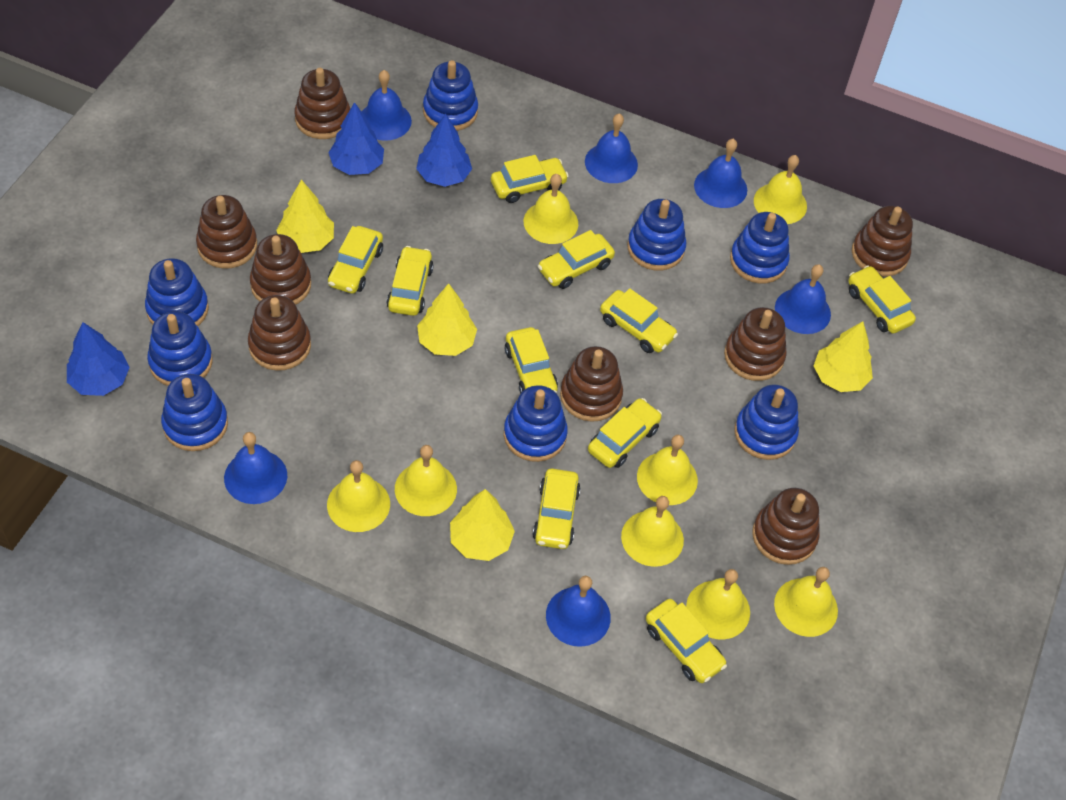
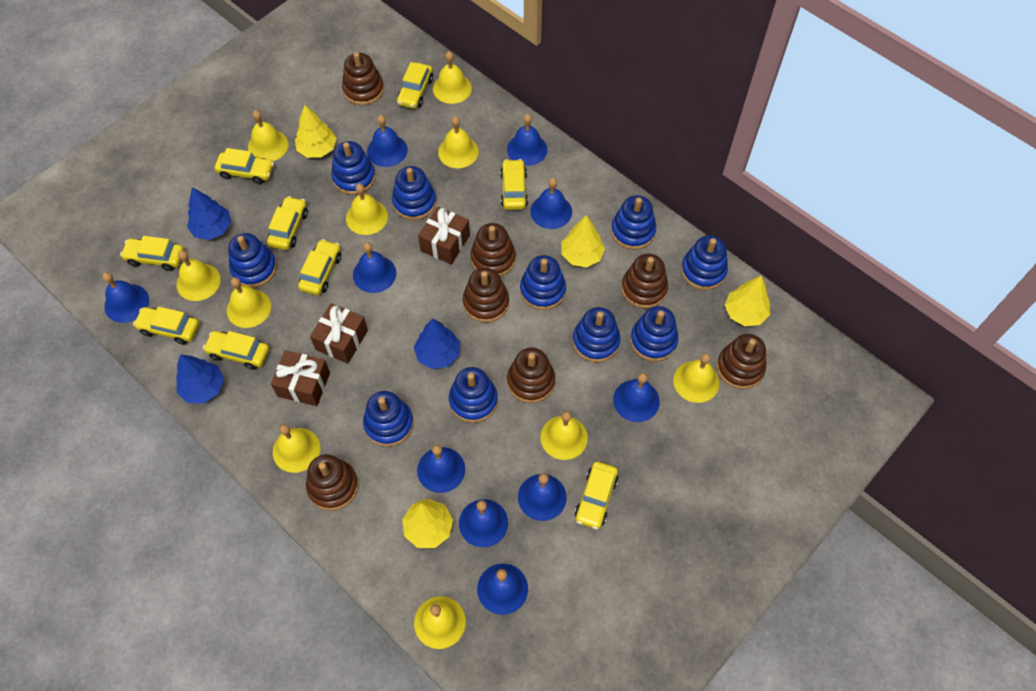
blue bell: [224,432,287,504] [362,70,412,141] [546,576,611,647] [585,113,638,183] [694,139,747,208] [775,264,831,334] = 6 -> [102,272,149,323] [353,242,396,293] [367,115,408,167] [417,445,465,493] [459,499,508,547] [477,564,528,615] [507,114,547,166] [518,473,567,521] [530,178,572,229] [613,373,660,422] = 10
blue stacking toy: [145,258,209,326] [147,311,213,386] [161,374,228,451] [423,60,478,131] [504,385,568,462] [627,199,686,271] [730,212,790,283] [734,385,799,460] = 8 -> [228,233,277,288] [331,141,376,195] [363,391,413,447] [392,166,436,220] [449,367,498,423] [520,255,566,310] [573,307,620,362] [611,195,656,250] [630,306,679,361] [681,235,728,290] = 10
brown gift: none = 0 -> [271,350,330,406] [310,303,368,364] [418,206,470,264] = 3
brown stacking toy: [196,195,257,269] [248,295,311,371] [250,234,311,305] [294,68,350,139] [560,346,623,422] [724,307,787,381] [752,488,820,565] [852,206,913,277] = 8 -> [306,454,358,511] [342,52,384,106] [463,268,509,322] [470,223,516,277] [507,348,555,403] [621,254,668,308] [717,334,766,389] = 7
yellow bell: [327,460,390,532] [395,445,457,516] [524,174,578,244] [621,496,684,567] [637,435,698,505] [686,569,750,639] [754,155,807,224] [774,567,838,637] = 8 -> [177,250,221,301] [227,277,271,328] [248,110,289,161] [273,424,320,473] [346,184,388,235] [414,596,466,649] [433,51,472,104] [438,116,479,168] [540,411,588,460] [673,353,719,403] = 10
yellow car: [328,226,383,294] [386,246,434,316] [491,155,569,203] [505,327,558,393] [533,469,581,549] [538,230,615,289] [588,398,662,468] [600,288,678,353] [646,599,727,683] [848,266,916,333] = 10 -> [120,236,184,271] [133,307,199,345] [203,331,269,370] [214,148,274,184] [267,196,308,250] [298,239,341,295] [397,62,433,109] [500,159,528,210] [575,461,618,529] = 9

